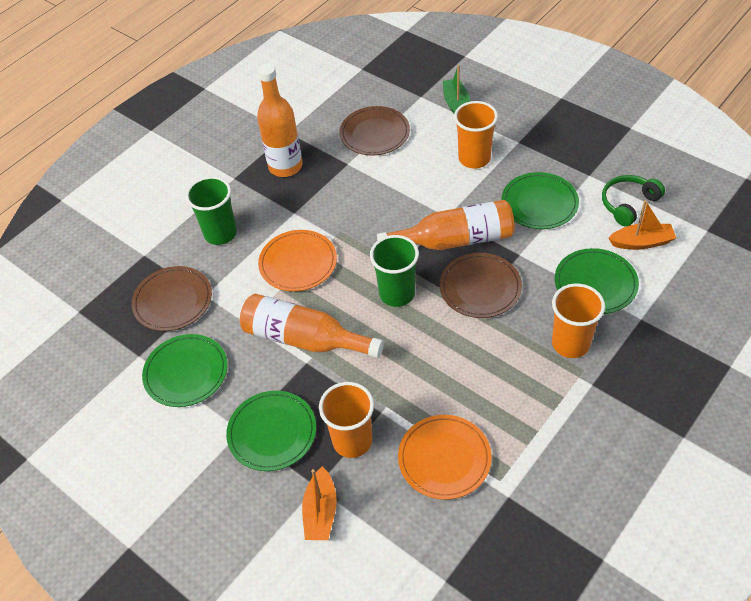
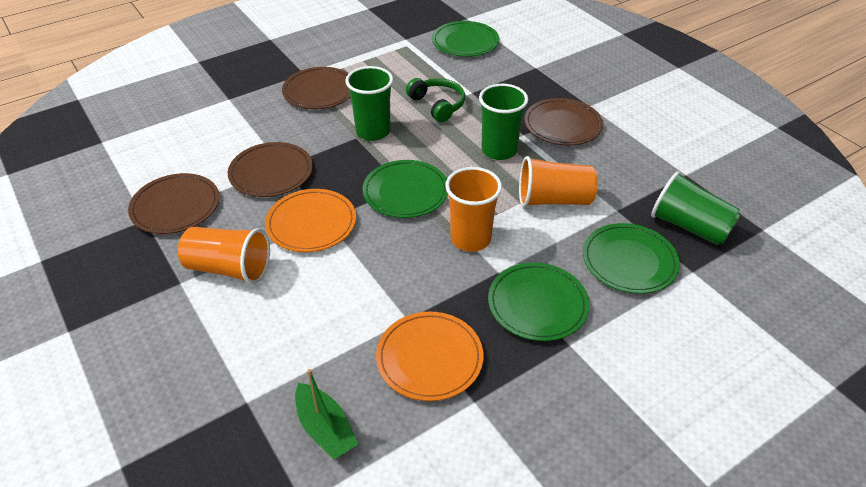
brown plate: [132,266,212,331] [340,106,410,156] [440,253,522,318] = 3 -> [128,173,219,234] [228,142,313,197] [282,67,350,109] [524,98,603,146] = 4
green cup: [186,176,237,245] [370,235,419,307] = 2 -> [345,66,393,141] [479,84,528,160] [651,171,741,245] = 3
orange boat: [302,466,337,540] [608,200,676,250] = 2 -> none = 0
orange bottle: [240,294,384,358] [257,63,302,177] [377,200,515,250] = 3 -> none = 0

